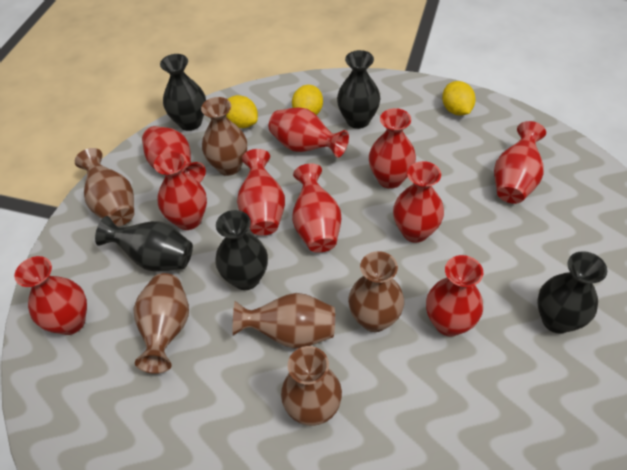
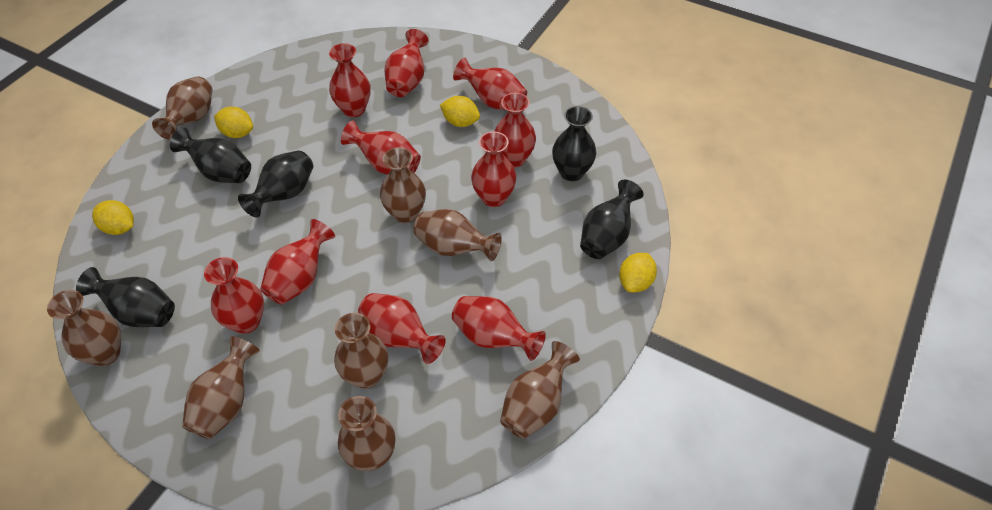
brown vase: [75,148,134,226] [133,273,189,374] [201,97,247,176] [233,293,335,349] [281,346,342,426] [348,251,404,332] = 6 -> [47,290,121,366] [152,76,212,140] [182,336,260,439] [334,313,388,389] [338,396,395,471] [380,147,426,223] [414,209,502,261] [500,341,580,439] = 8
yellow lemon: [226,95,258,128] [292,85,323,115] [442,81,476,116] = 3 -> [92,200,134,235] [214,107,253,138] [440,96,480,127] [619,253,657,292] = 4

